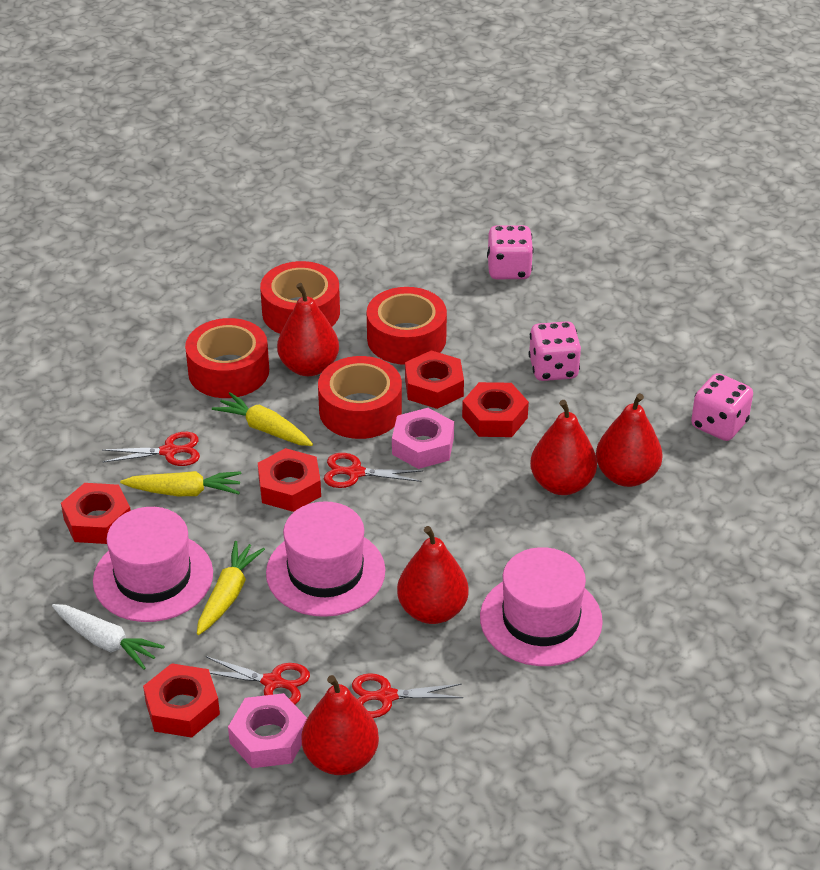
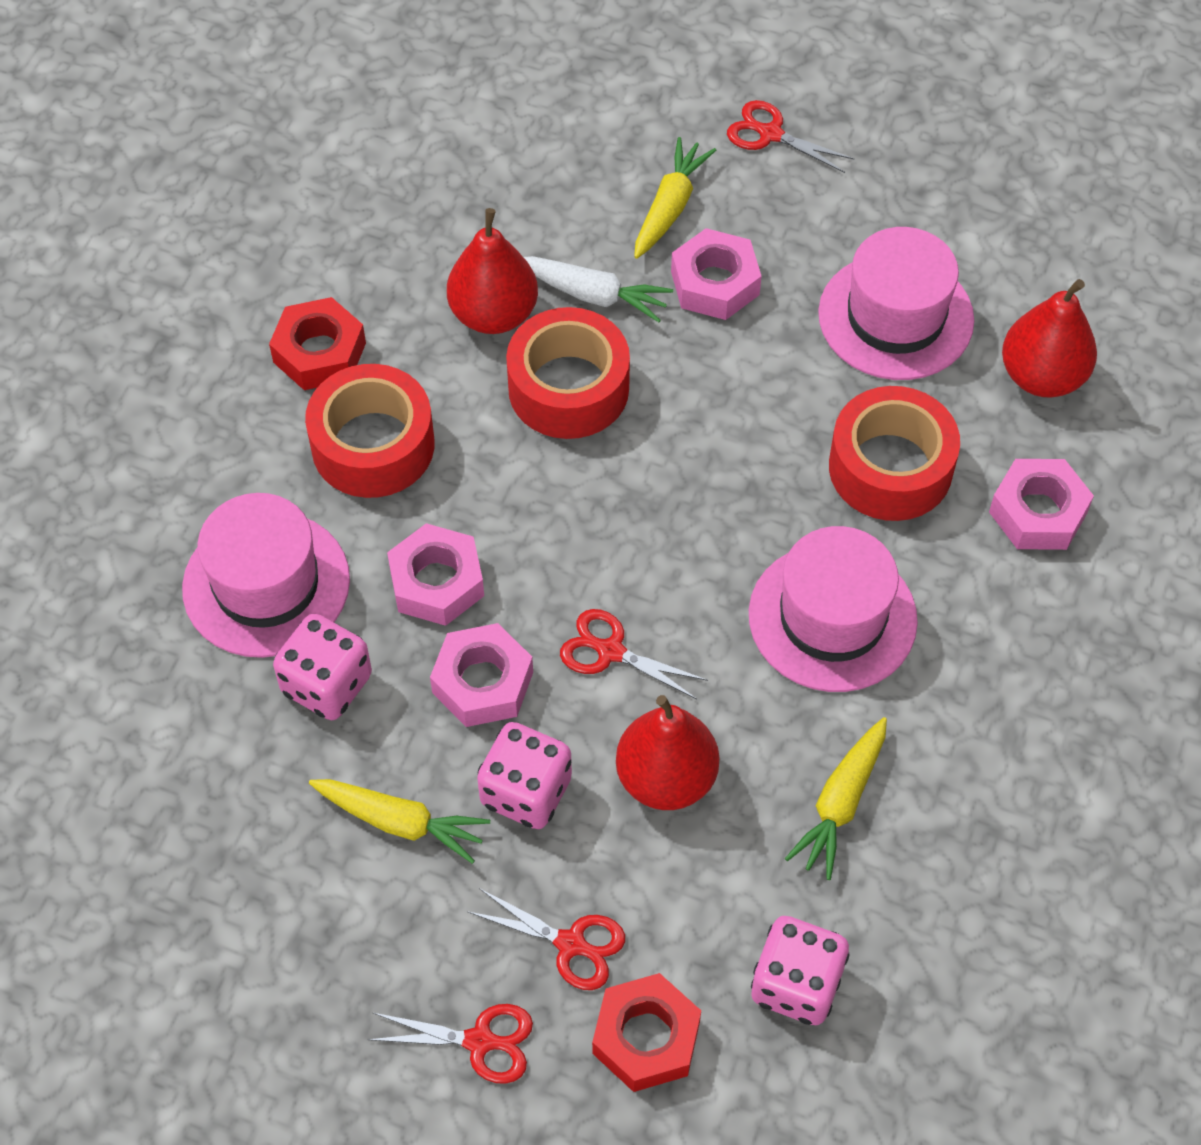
pink nut: [228,693,307,768] [392,408,454,469] = 2 -> [387,523,484,626] [430,623,533,727] [671,228,762,320] [989,459,1094,550] = 4
red nut: [61,483,131,544] [143,663,220,738] [258,448,321,512] [405,350,464,409] [462,382,529,437] = 5 -> [269,297,366,390] [592,973,701,1092] = 2
red pear: [277,283,339,376] [302,675,379,775] [397,526,469,624] [530,400,597,495] [596,393,663,487] = 5 -> [447,208,538,334] [616,695,719,810] [1002,279,1097,398] = 3
red tape: [185,318,269,398] [260,261,340,334] [318,356,402,439] [367,287,447,365] = 4 -> [305,364,434,498] [506,307,630,439] [829,386,960,521] = 3

